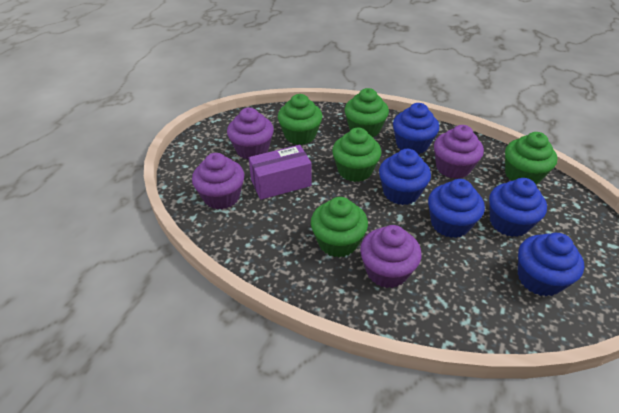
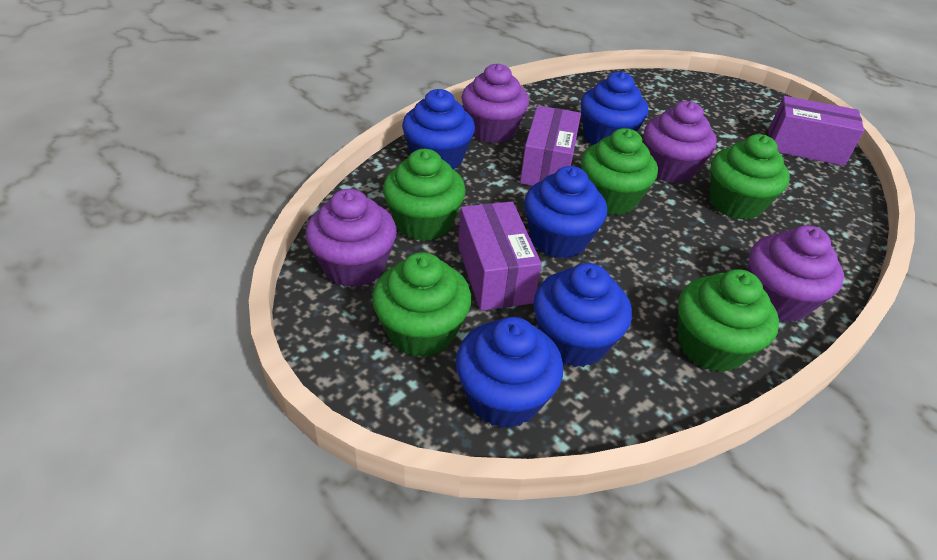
purple box: [249,145,312,200] = 1 -> [458,202,542,311] [520,106,581,186] [768,96,864,166] = 3

